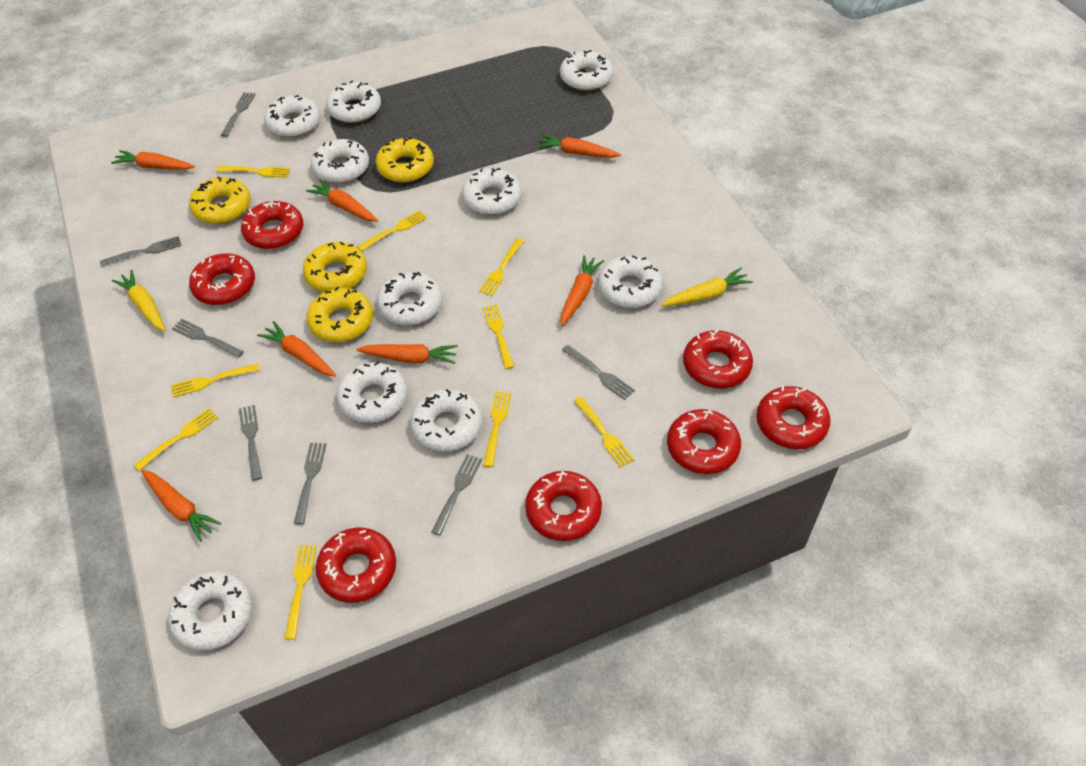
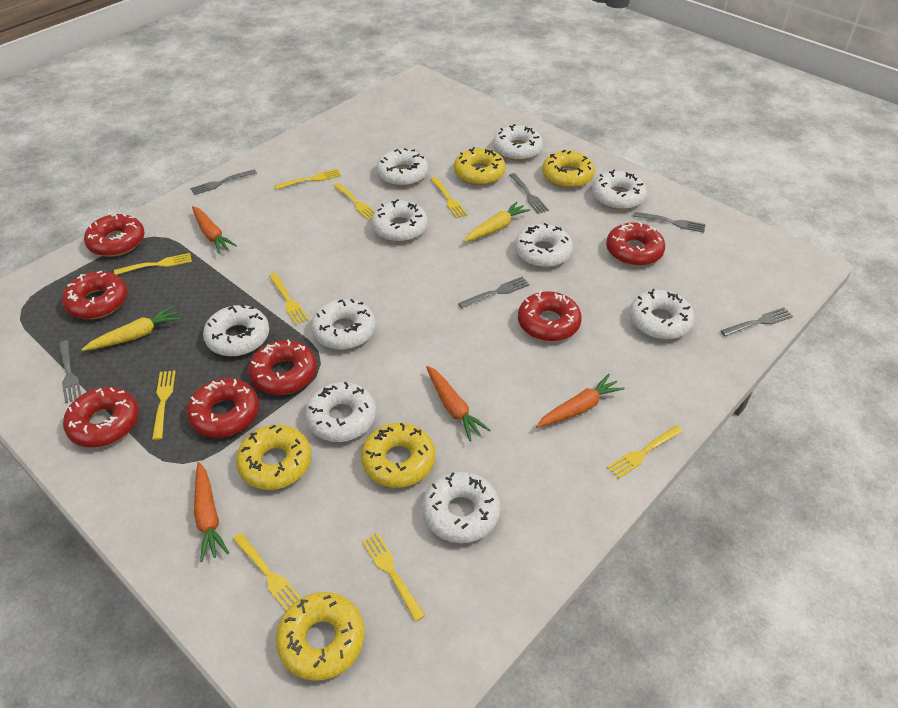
grey fork: [100,236,181,267] [172,319,244,358] [221,92,255,137] [239,405,262,481] [294,443,326,524] [431,454,482,536] [562,345,635,400] = 7 -> [59,340,81,403] [190,169,257,195] [458,277,530,308] [509,173,549,214] [634,212,705,233] [721,307,793,336] = 6
orange carrot: [111,150,195,170] [141,469,221,542] [257,321,336,376] [306,179,378,222] [356,344,458,364] [536,134,621,158] [561,255,604,326] = 7 -> [192,206,237,254] [194,462,229,562] [426,366,491,441] [536,374,625,428] = 4
yellow donut: [189,176,251,224] [303,242,367,292] [306,287,373,342] [376,137,434,183] = 4 -> [236,425,312,490] [276,592,365,681] [361,423,435,488] [454,147,506,185] [542,150,595,188] = 5

